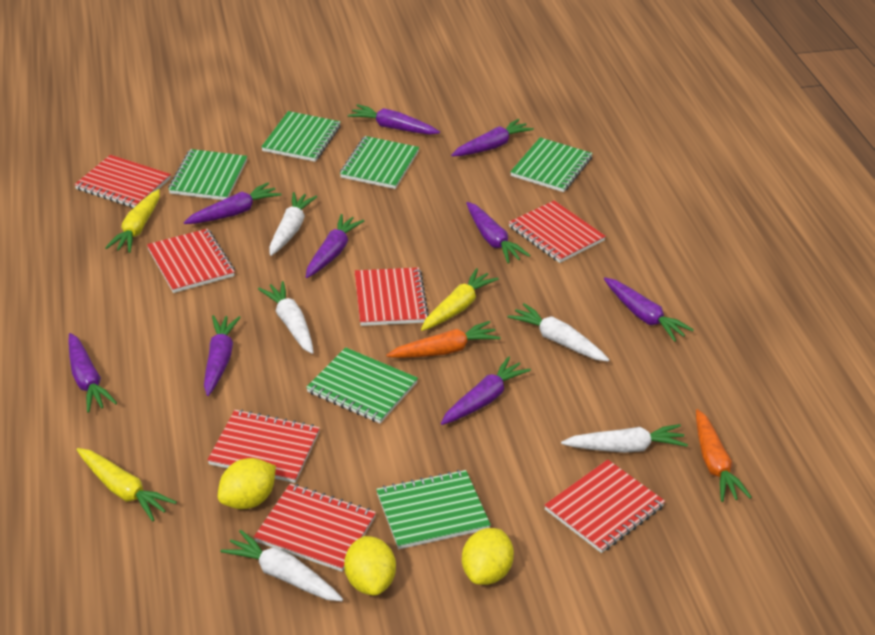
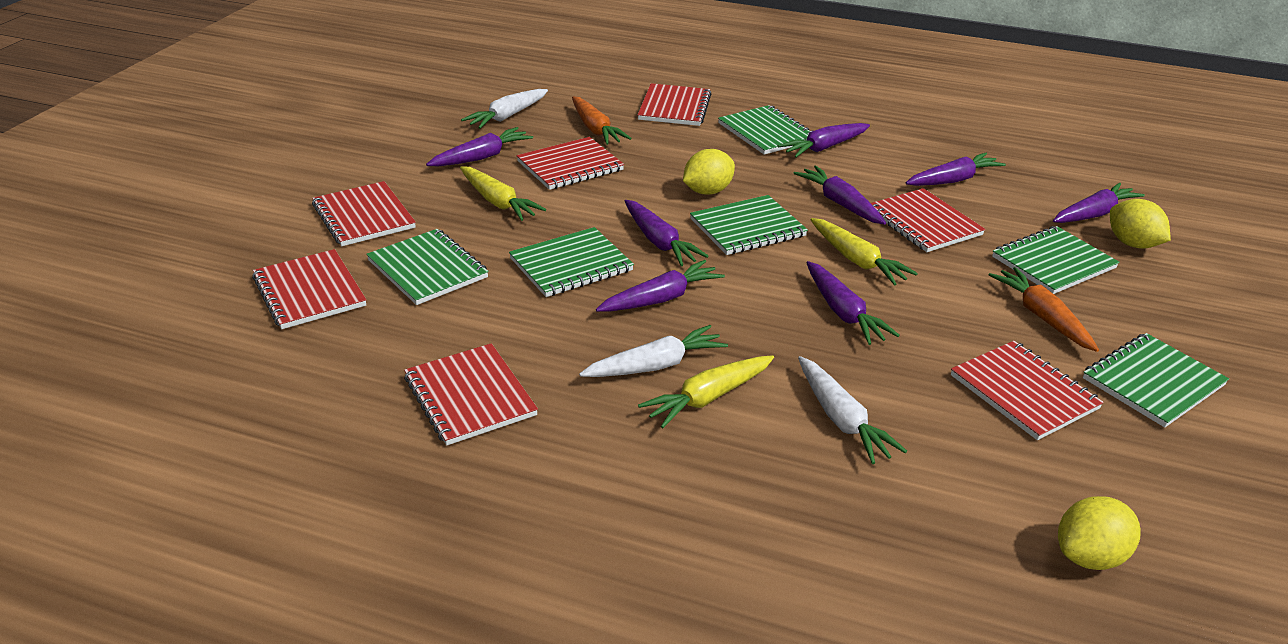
purple carrot: [68,333,117,413] [184,182,281,224] [204,315,241,396] [306,214,364,278] [348,104,440,135] [441,356,531,425] [451,119,534,156] [466,202,531,264] [604,277,694,342] = 9 -> [426,127,533,166] [596,260,725,312] [625,200,709,266] [778,123,870,158] [794,166,886,225] [806,261,900,345] [906,153,1006,186] [1053,182,1145,223] = 8
white carrot: [220,530,343,601] [258,281,314,354] [269,192,317,256] [508,303,610,362] [561,424,688,453] = 5 -> [461,89,548,129] [579,325,728,377] [798,356,907,464] = 3

